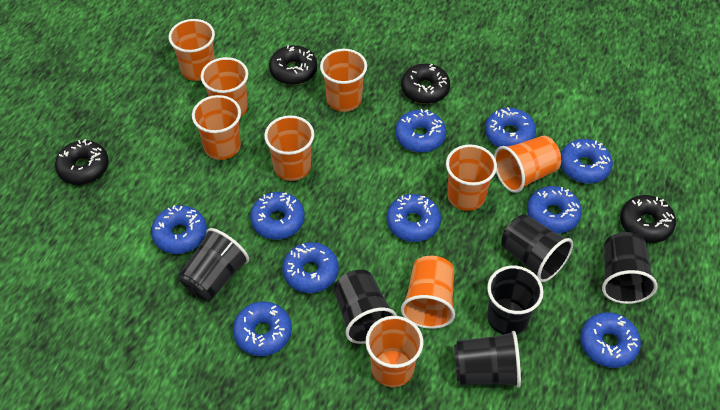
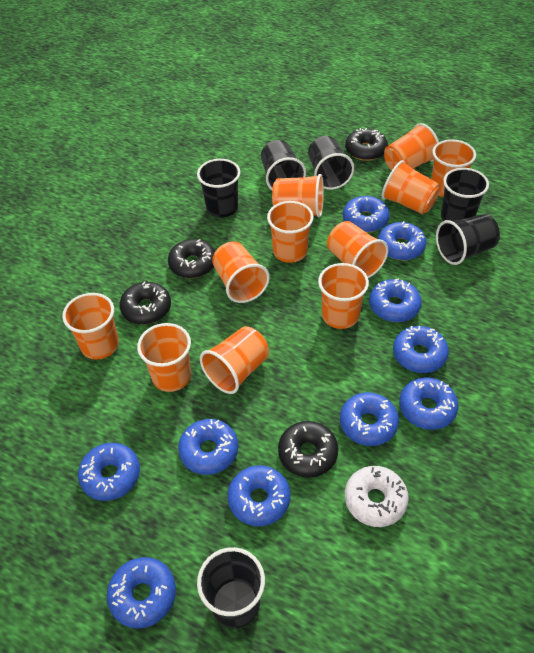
orange cup: [169,19,215,81] [192,95,241,160] [201,57,248,117] [264,115,314,181] [320,49,367,112] [366,316,423,387] [401,256,455,329] [446,144,497,211] [494,136,561,193] = 9 -> [62,293,119,360] [137,323,191,392] [200,326,269,394] [212,241,270,303] [267,201,314,263] [272,174,324,217] [318,263,369,329] [327,221,388,278] [382,160,440,214] [384,123,439,171] [431,139,476,197] = 11
white donut: none = 0 -> [345,466,409,527] = 1

